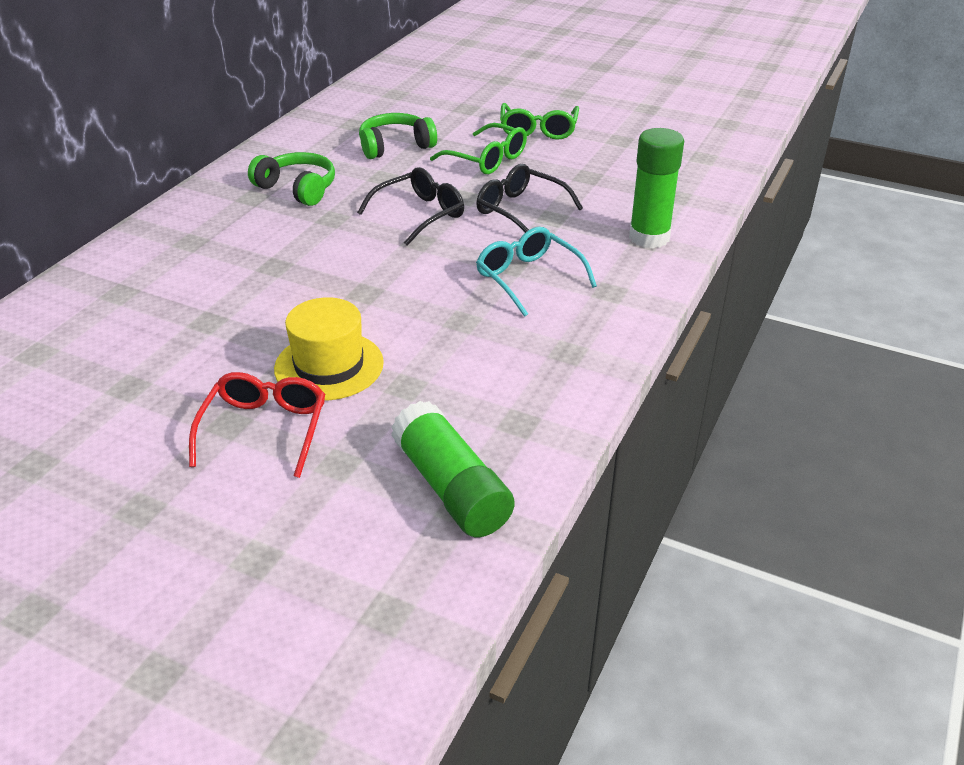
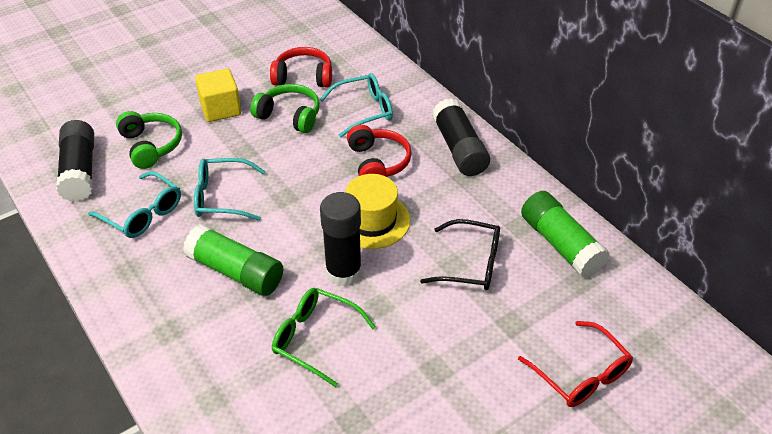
black glasses: [357,167,464,246] [476,164,583,233] = 2 -> [420,219,500,290] = 1
black glue stick: none = 0 -> [56,120,94,202] [320,192,362,287] [432,98,490,176] = 3
green glasses: [430,123,527,174] [500,103,579,140] = 2 -> [272,288,376,387] = 1
red headphones: none = 0 -> [270,47,332,87] [347,125,412,177] = 2
turquoise glasses: [476,227,597,317] = 1 -> [88,171,181,238] [194,158,266,221] [319,73,393,138] = 3
yellow cube: none = 0 -> [195,69,241,122] = 1

